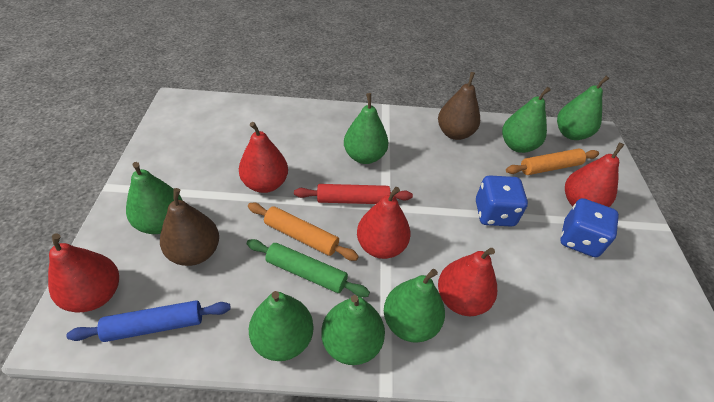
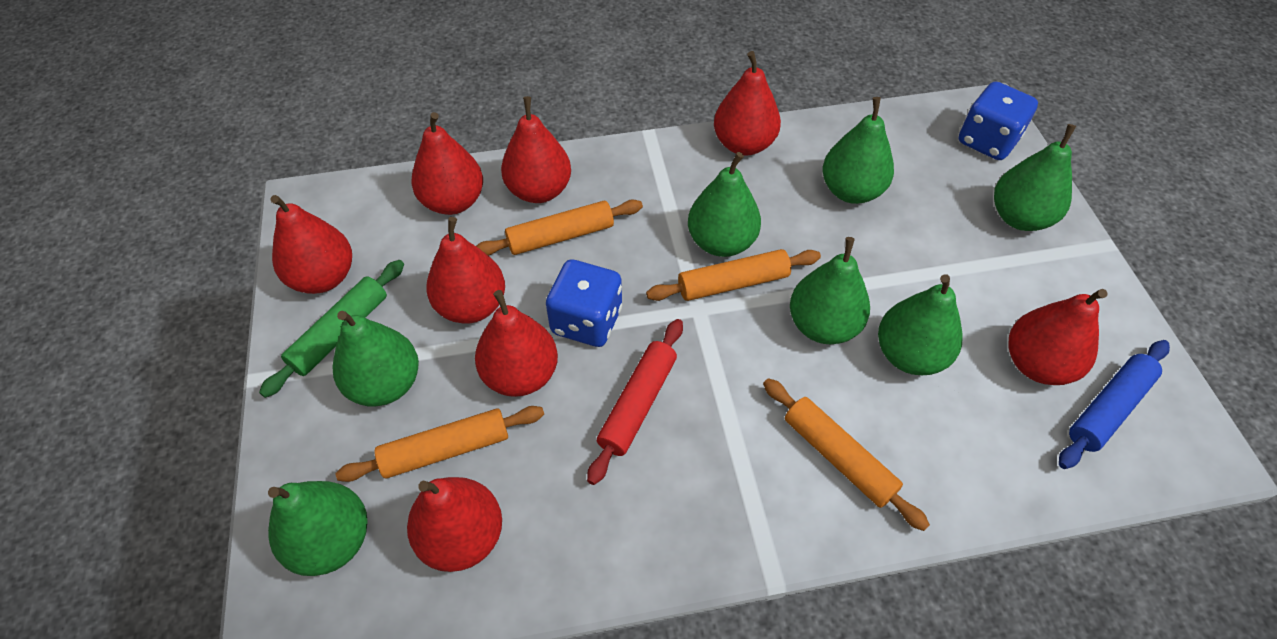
brown pear: [160,188,219,266] [438,72,480,140] = 2 -> none = 0
orange rolling pin: [248,203,359,261] [506,148,599,175] = 2 -> [335,406,544,482] [476,199,643,256] [646,249,821,301] [763,378,930,531] = 4
red pear: [48,234,119,313] [239,122,288,193] [357,187,411,259] [438,248,497,316] [565,142,624,207] = 5 -> [270,195,352,294] [407,477,502,572] [411,112,483,215] [426,217,505,324] [475,290,558,397] [501,96,571,203] [714,51,781,155] [1009,289,1107,385] = 8

